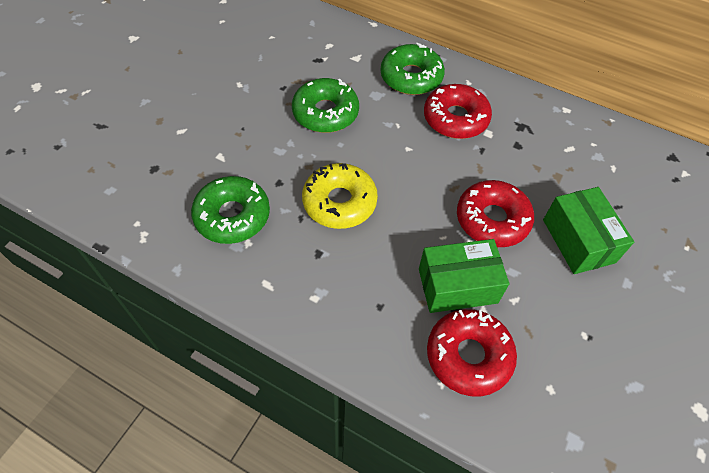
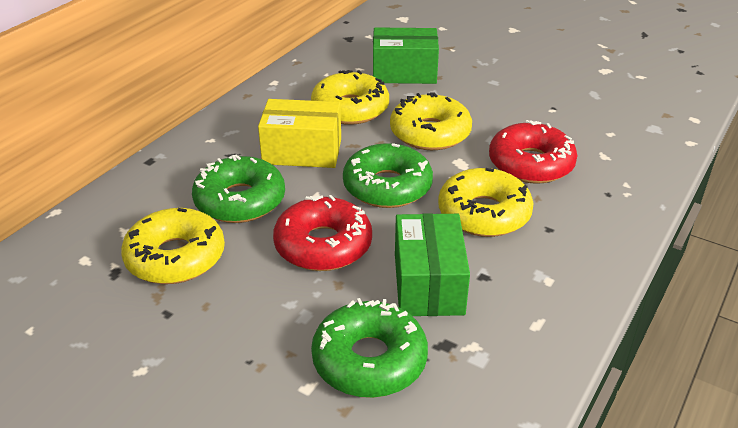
red donut: [424,84,492,139] [427,309,517,397] [457,180,534,247] = 3 -> [273,195,372,271] [489,120,577,184] = 2
yellow box: none = 0 -> [258,99,341,168] = 1
yellow donut: [302,163,378,229] = 1 -> [121,208,225,284] [311,70,389,125] [390,92,472,150] [438,168,534,237] = 4

